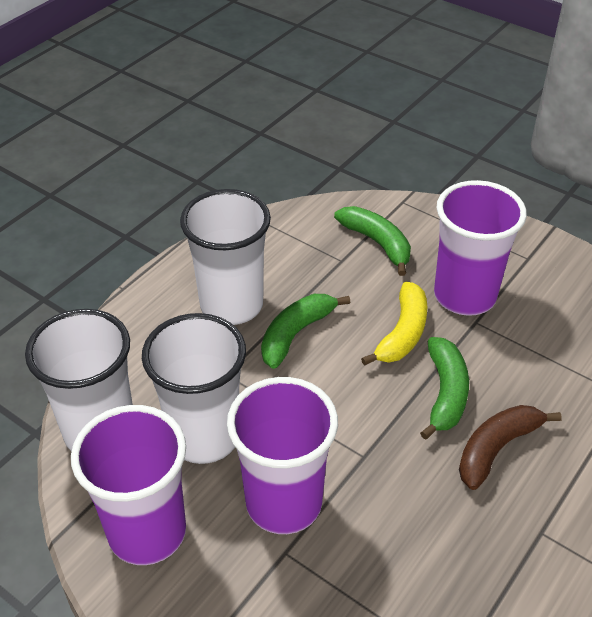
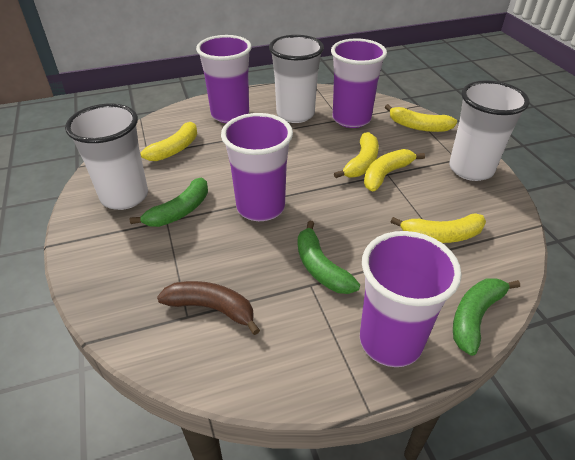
purple cup: [71,405,186,565] [227,377,338,534] [434,180,527,316] = 3 -> [196,35,252,123] [221,113,293,221] [331,39,387,128] [360,231,462,367] = 4
yellow banana: [361,282,428,366] = 1 -> [140,122,197,161] [334,132,379,178] [364,149,425,192] [385,104,457,132] [391,213,486,243] = 5

